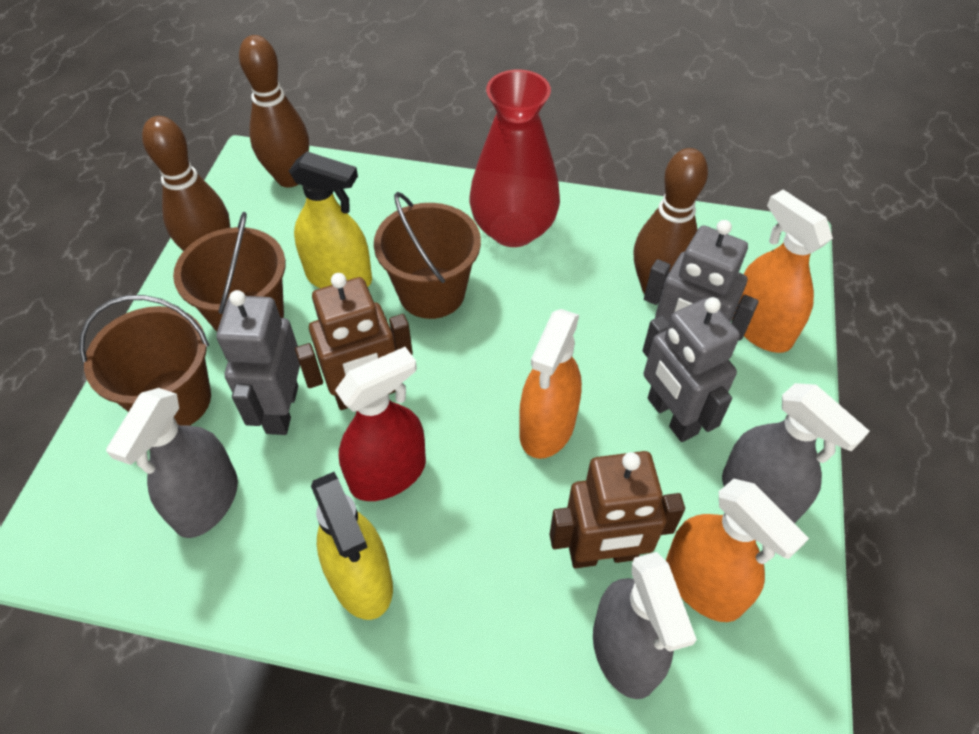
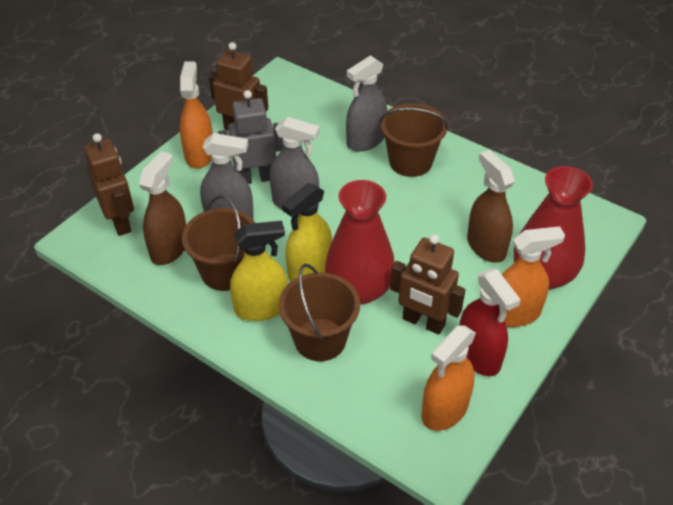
brown bowling pin: [142,116,230,251] [239,35,309,187] [634,148,708,294] = 3 -> none = 0
brown robot: [295,273,413,410] [549,451,685,568] = 2 -> [84,133,134,236] [209,42,268,130] [390,234,465,335] = 3
brown spray bottle: none = 0 -> [139,151,186,265] [467,150,515,263] = 2
grey robot: [216,290,300,435] [643,297,740,442] [644,220,759,341] = 3 -> [218,90,283,184] = 1
red vase: [470,70,560,247] = 1 -> [325,180,395,305] [514,166,593,290] = 2

